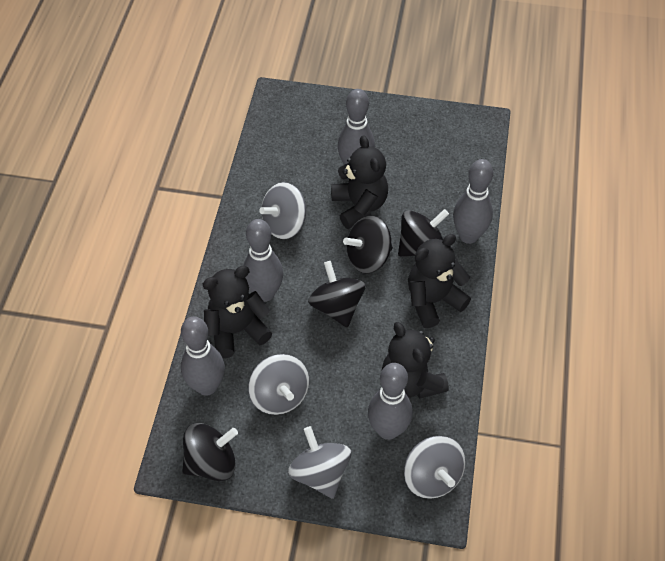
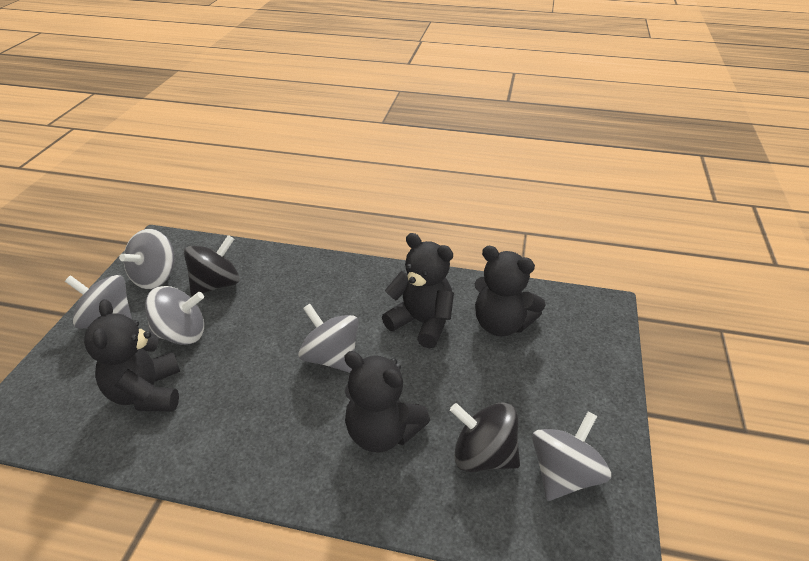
black spinning top: [182,423,238,481] [308,261,366,328] [343,216,393,274] [398,209,449,256] = 4 -> [184,235,240,296] [450,402,520,472] = 2
grey bowling pin: [181,316,225,396] [243,219,283,302] [338,89,375,165] [368,363,413,440] [453,159,493,244] = 5 -> none = 0
grey spinning top: [248,354,309,415] [259,182,306,239] [288,426,351,499] [404,436,465,499] = 4 -> [65,275,132,329] [119,229,175,289] [145,286,204,345] [298,304,359,373] [532,411,611,501] = 5

